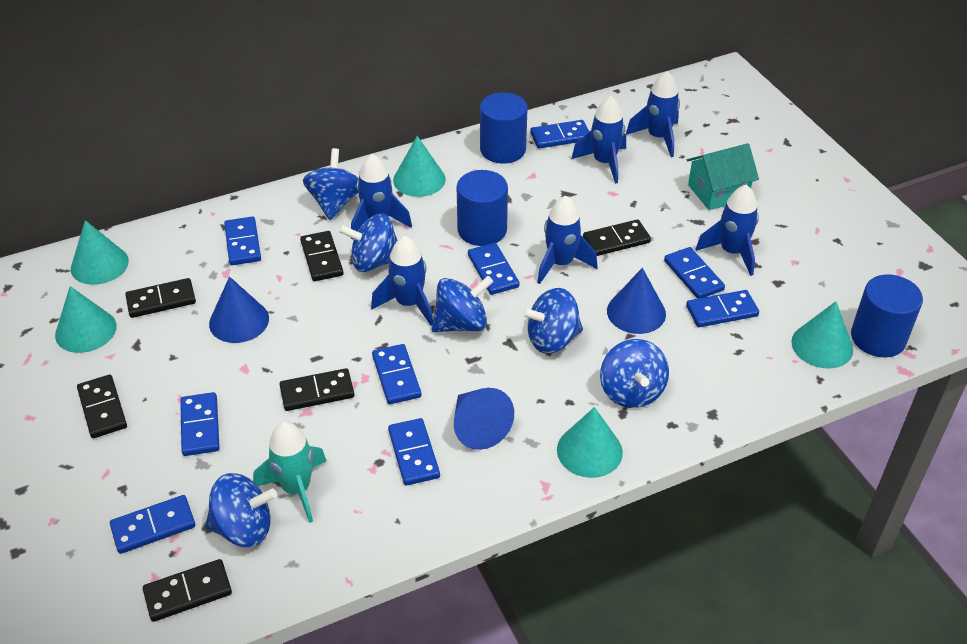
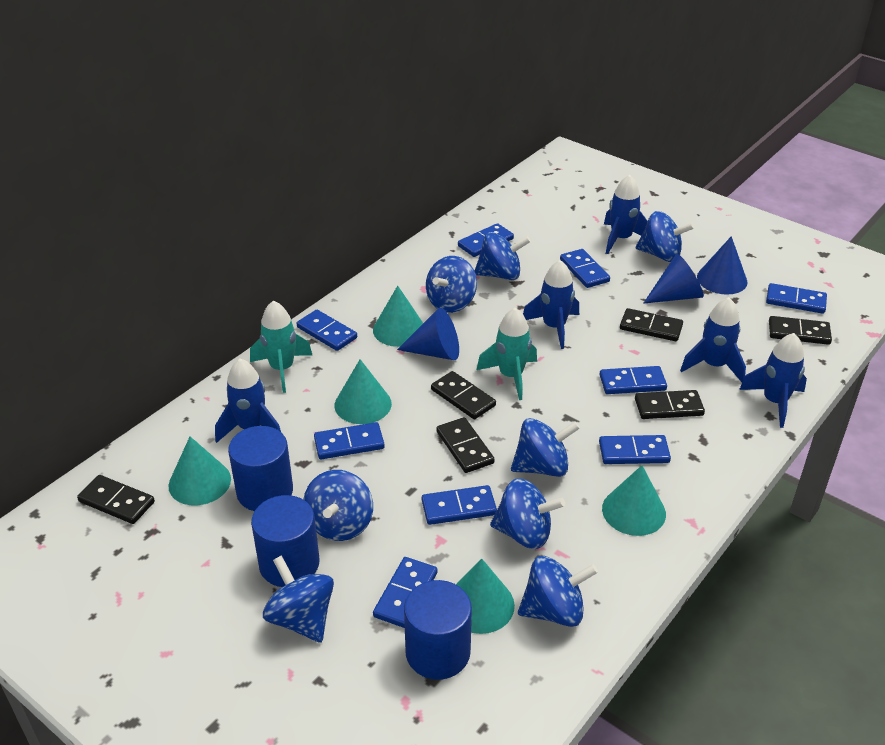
blue rocket: [351,154,412,240] [371,236,433,325] [537,196,598,284] [571,96,626,184] [626,71,680,157] [696,184,759,276] = 6 -> [215,359,281,443] [523,260,579,349] [604,175,647,254] [680,297,746,382] [739,333,807,428] = 5
blue spinning top: [205,473,277,547] [303,148,359,220] [338,214,397,272] [432,276,494,332] [521,288,583,354] [600,339,669,408] = 6 -> [263,555,334,643] [303,470,373,541] [426,256,477,313] [475,232,531,280] [490,478,565,549] [511,418,580,477] [518,556,598,627] [636,211,695,262] = 8
turquoise house: [687,143,759,210] = 1 -> none = 0
turquoise rocket: [253,422,326,523] = 1 -> [250,301,312,393] [477,308,537,400] = 2

